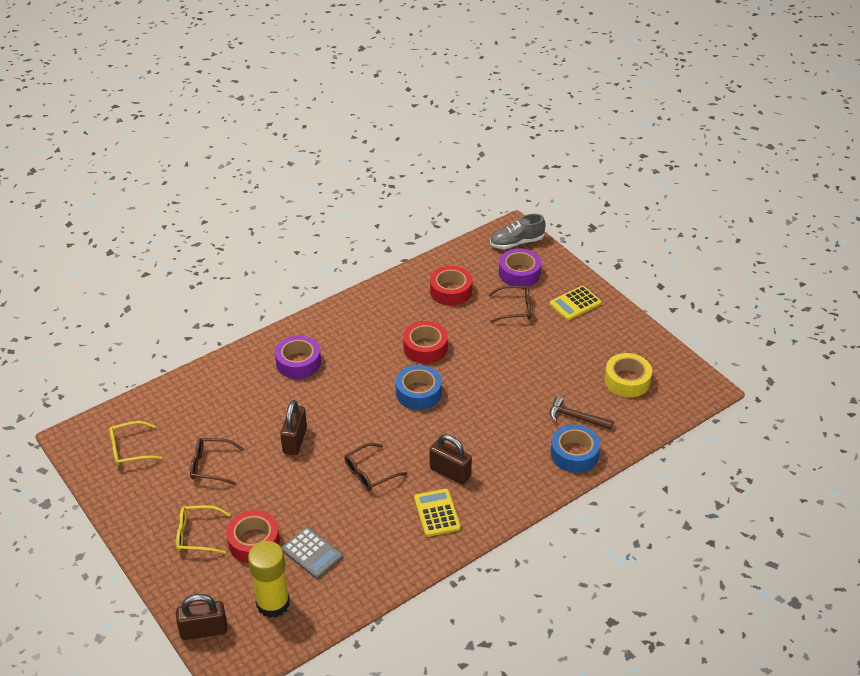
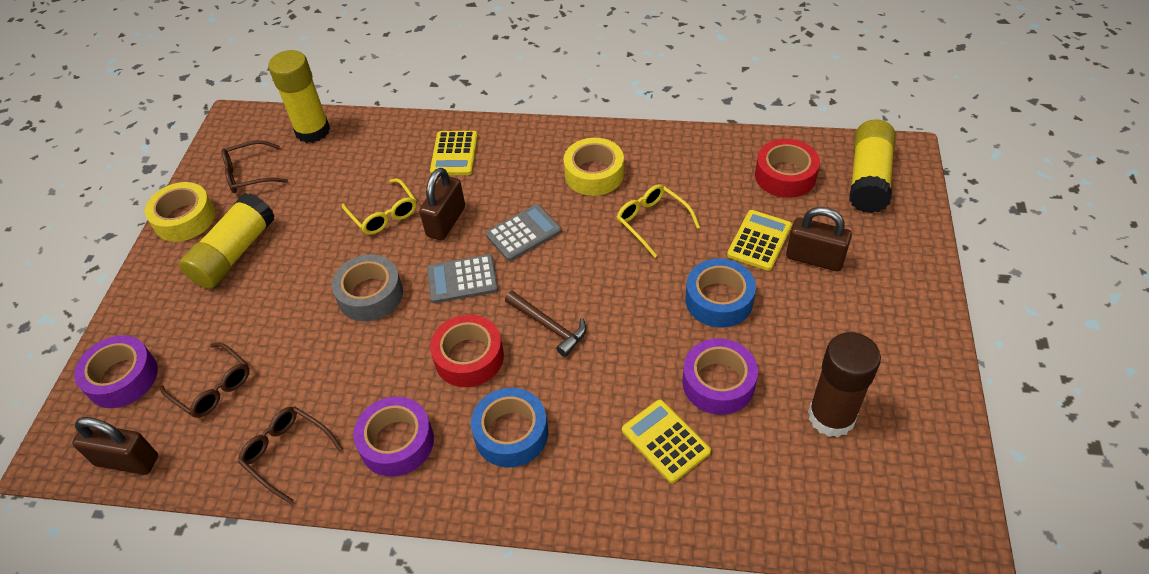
brown glue stick: none = 0 -> [808,332,881,437] = 1
grey calculator: [281,527,343,579] = 1 -> [427,254,498,303] [486,204,562,261] = 2
grey shoe: [490,214,546,249] = 1 -> none = 0
grey tape: none = 0 -> [332,255,403,321] = 1
purple tape: [275,335,321,379] [499,248,541,286] = 2 -> [74,335,158,408] [353,397,434,477] [682,338,758,415] = 3
red tape: [226,510,280,563] [403,321,448,364] [430,266,472,306] = 3 -> [430,315,504,387] [755,139,820,198] = 2
yellow calculator: [414,489,461,537] [550,286,601,320] = 2 -> [430,131,478,175] [622,400,711,483] [727,210,792,271] = 3
yellow glue stick: [248,541,290,618] = 1 -> [179,193,275,289] [268,50,330,143] [849,119,896,213] = 3
yellow tape: [605,353,652,397] = 1 -> [145,182,215,242] [564,138,624,196] = 2

